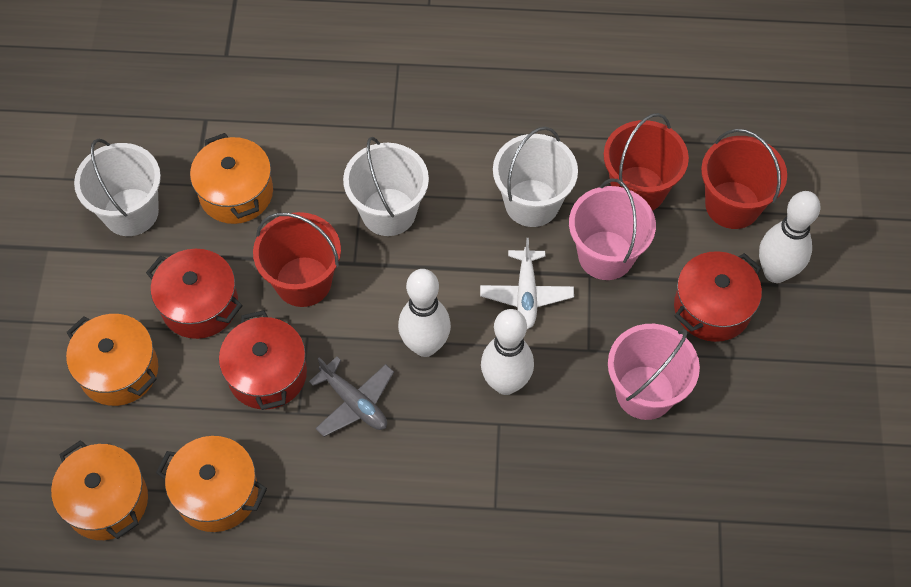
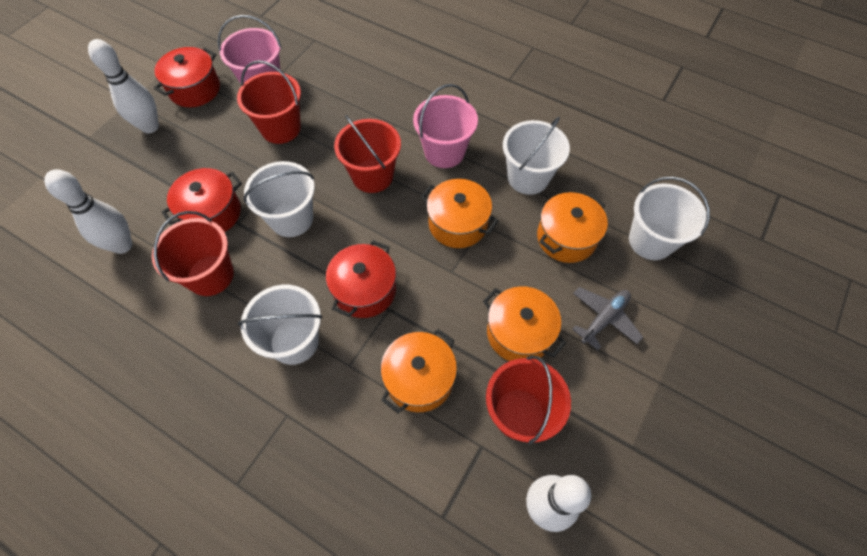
red bucket: [253,212,341,307] [604,113,689,211] [701,129,787,229] = 3 -> [152,211,234,296] [237,60,301,144] [334,115,401,193] [486,355,571,444] = 4
white bucket: [74,139,161,236] [343,137,429,236] [493,127,578,227] = 3 -> [238,285,322,365] [243,161,315,237] [503,117,570,195] [629,177,710,260] = 4
white plane: [480,238,574,329] = 1 -> none = 0

